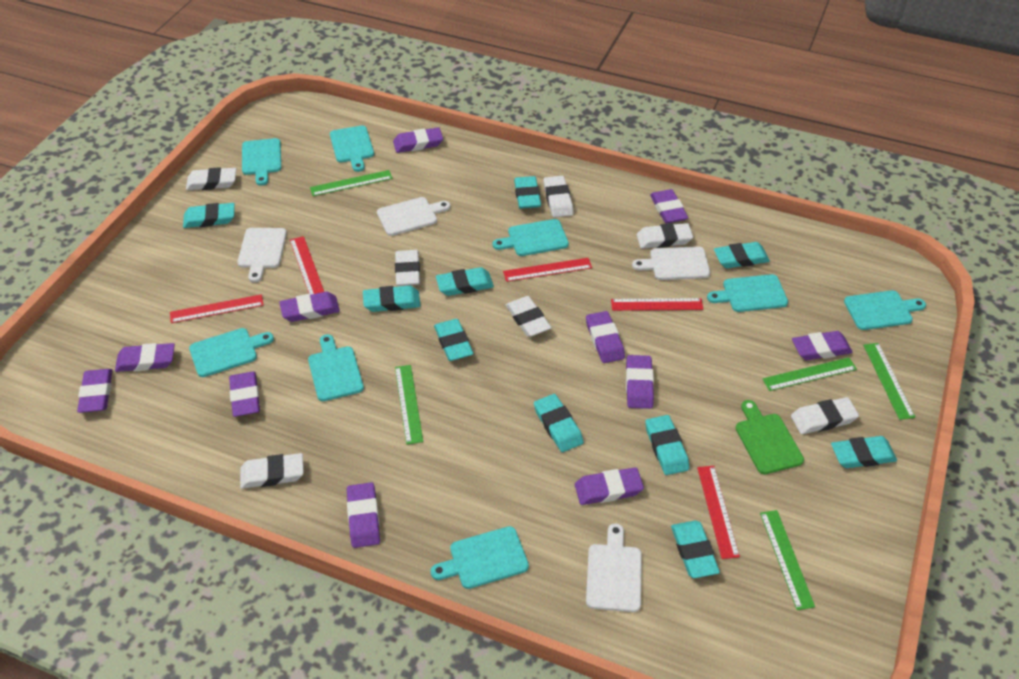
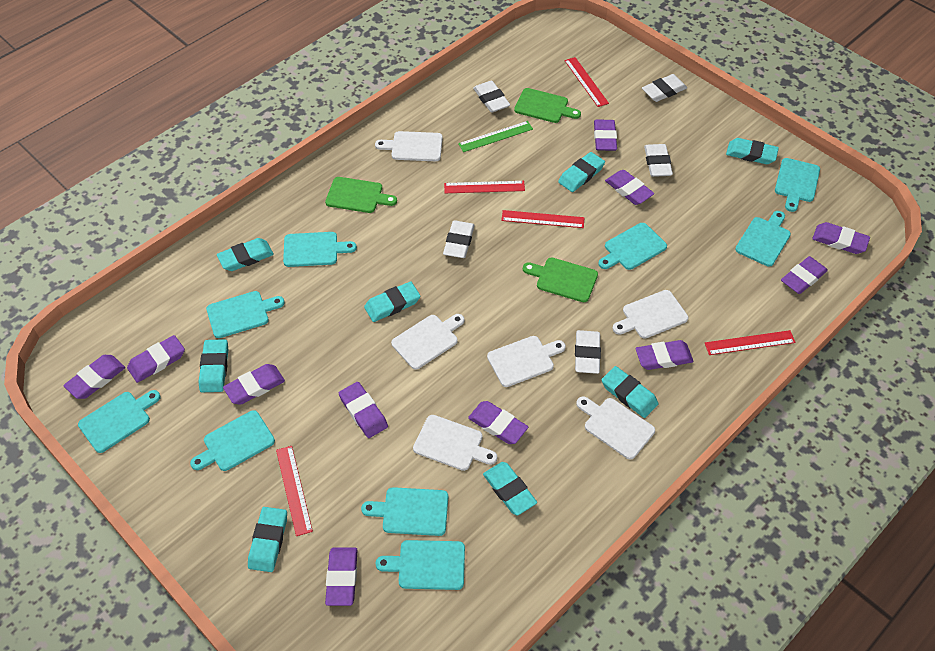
green cutting board: [736,400,804,474] = 1 -> [325,177,397,213] [514,88,581,123] [523,257,598,302] = 3
green ruler: [310,170,393,196] [395,365,423,445] [760,510,815,610] [763,358,857,391] [863,343,915,420] = 5 -> [458,121,533,152] = 1
turquoise cutting board: [189,328,274,377] [242,138,281,186] [308,334,364,401] [330,125,374,172] [431,526,529,589] [493,219,569,256] [707,274,788,312] [844,290,926,330] = 8 -> [78,390,161,453] [190,410,275,471] [206,291,285,338] [283,232,357,267] [361,487,448,536] [376,540,465,590] [598,223,667,270] [735,211,791,267] [775,158,820,212] = 9
turquoise eraser: [183,203,235,228] [363,285,421,312] [434,319,474,361] [436,267,494,296] [514,176,541,209] [534,394,584,452] [645,415,689,475] [671,521,720,578] [714,242,770,268] [831,436,897,468] = 10 -> [199,339,228,392] [217,238,274,271] [248,507,287,572] [364,281,420,322] [483,462,537,515] [558,152,605,192] [602,366,658,418] [726,138,779,164] = 8
white cutting board: [237,228,287,282] [377,197,451,236] [586,523,642,612] [632,247,710,280] = 4 -> [375,131,443,161] [391,314,464,370] [413,415,497,471] [487,336,566,387] [576,396,655,460] [613,290,688,339] = 6
white eraser: [186,167,236,190] [240,453,304,489] [395,250,420,286] [506,296,552,337] [543,176,573,218] [637,223,693,249] [791,397,859,434] = 7 -> [443,220,475,258] [473,81,510,113] [575,330,601,374] [642,74,687,102] [644,144,673,177] = 5

